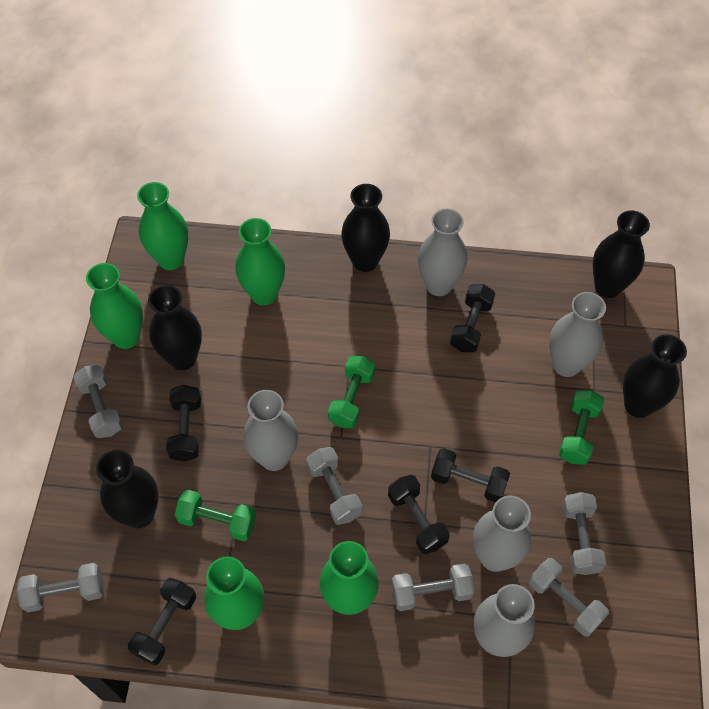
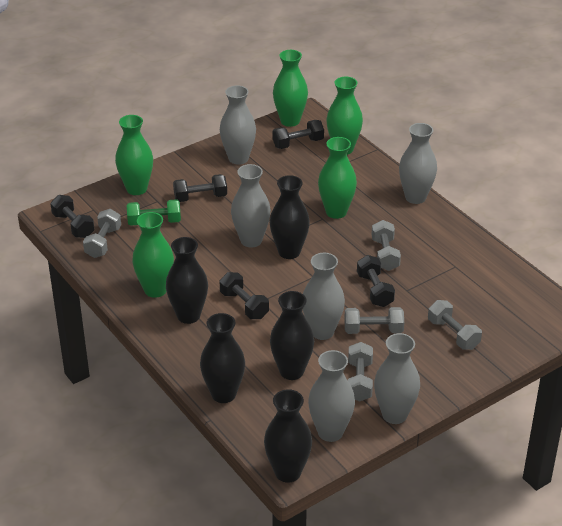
green dumbbell: [175,490,256,541] [328,356,375,428] [559,390,604,465] = 3 -> [127,199,181,226] = 1
grey dumbbell: [17,563,104,612] [73,365,123,438] [306,447,363,525] [392,563,475,611] [528,558,609,637] [562,492,606,575] = 6 -> [83,209,121,258] [344,307,404,334] [348,342,373,402] [372,220,401,271] [428,300,482,350] = 5
grey vase: [243,390,298,471] [418,209,467,296] [473,495,531,572] [474,584,535,657] [549,292,606,377] = 5 -> [220,85,256,165] [231,164,271,247] [303,253,345,340] [308,350,355,442] [374,333,420,424] [399,123,437,204] = 6

